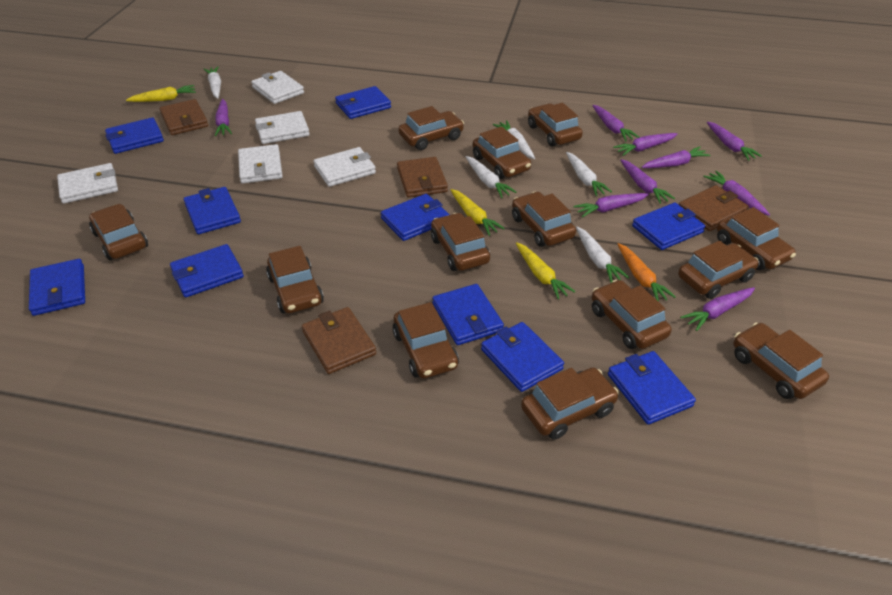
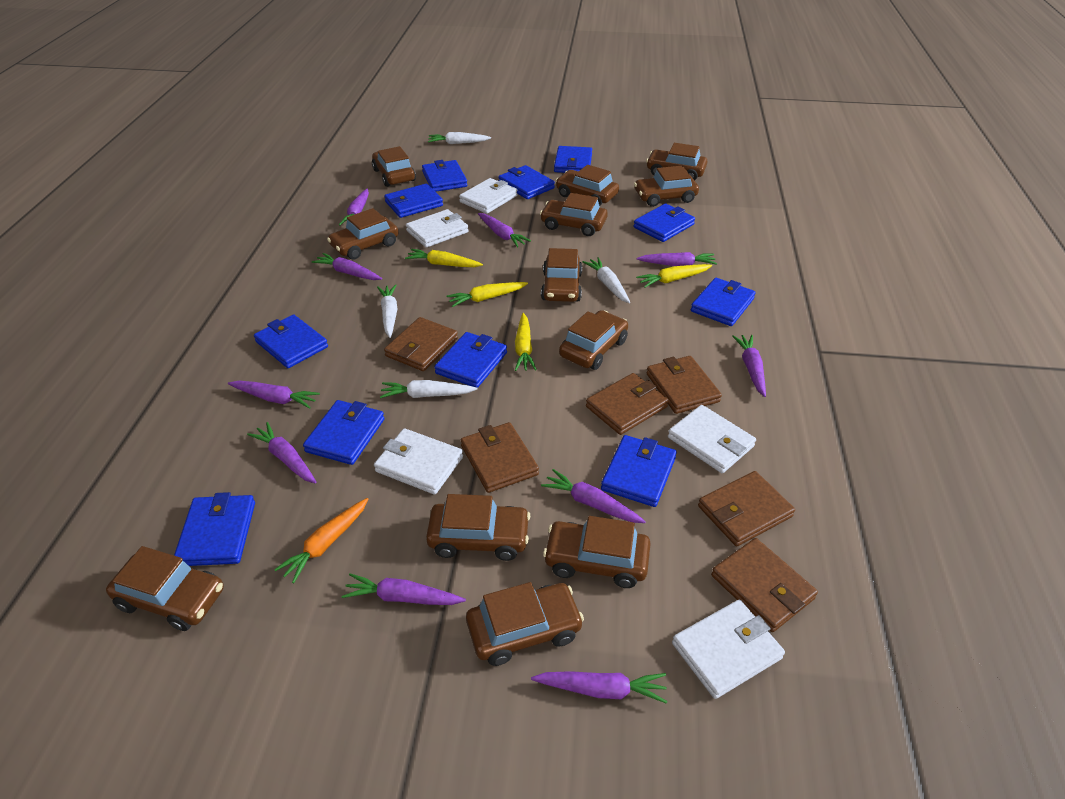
blue wallet: [29,259,85,316] [105,117,164,154] [170,244,244,297] [184,187,241,234] [335,86,391,119] [381,194,450,241] [432,284,504,345] [481,322,564,392] [608,351,696,425] [632,203,705,250] = 10 -> [174,492,255,566] [254,314,328,368] [303,400,384,465] [384,183,443,218] [422,160,467,192] [434,332,507,388] [498,165,555,199] [554,146,592,173] [601,435,677,507] [633,204,695,242] [691,278,756,326] = 11
brown car: [89,204,148,260] [266,246,324,313] [392,302,459,378] [399,106,464,150] [431,213,490,271] [473,126,531,179] [512,192,576,247] [521,368,619,440] [528,103,583,146] [592,280,672,349] [678,241,759,299] [717,207,796,270] [733,323,829,399] = 13 -> [106,546,224,631] [327,208,399,260] [372,146,416,187] [426,494,531,561] [466,582,584,666] [540,193,608,236] [541,248,582,302] [543,516,651,588] [556,165,619,206] [559,310,628,370] [634,166,699,207] [646,143,708,181] = 12
brown wallet: [160,99,208,135] [302,307,376,374] [397,157,448,198] [679,185,749,231] = 4 -> [384,317,458,371] [461,422,539,493] [586,373,669,435] [646,356,722,414] [698,471,795,546] [711,538,818,632] = 6
purple carrot: [215,99,232,136] [573,193,649,218] [593,105,639,141] [613,133,678,156] [620,159,675,204] [642,147,710,168] [680,287,755,331] [703,171,770,216] [707,122,762,161] = 9 -> [228,381,320,409] [247,422,317,483] [312,253,382,280] [339,189,369,225] [341,573,466,605] [478,213,531,247] [531,671,668,704] [541,469,646,523] [636,252,717,266] [732,335,766,397] = 10
white carrot: [204,67,221,99] [466,156,516,198] [493,120,535,159] [566,152,612,196] [576,227,629,283] = 5 -> [377,284,397,338] [380,380,477,398] [428,132,491,144] [583,257,630,303] = 4
yellow carrot: [126,85,196,102] [450,189,505,236] [516,242,576,299] = 3 -> [405,249,483,267] [446,282,528,307] [515,313,537,371] [636,264,712,288] = 4

